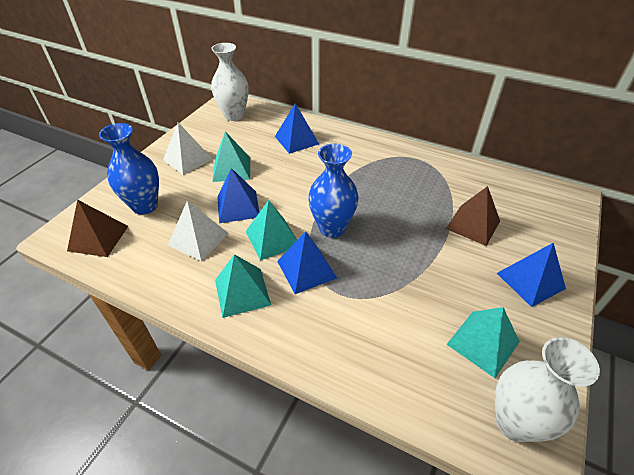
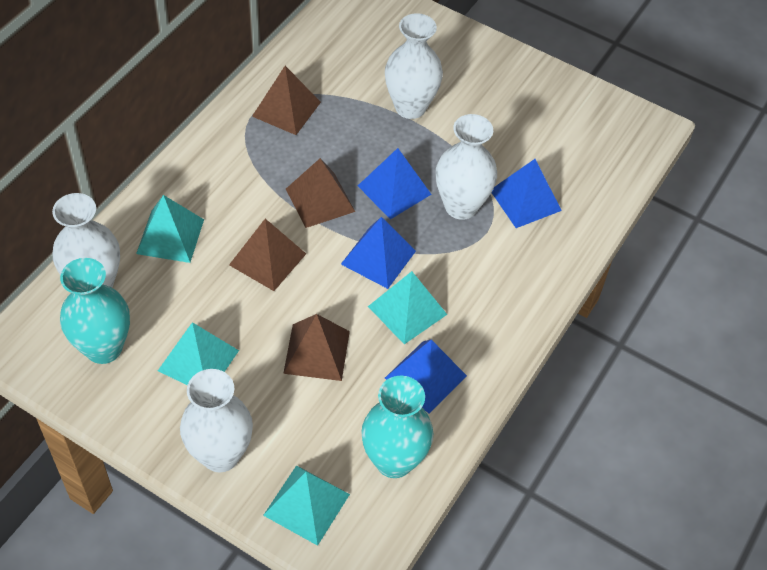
blue vase: [99,123,159,215] [308,144,359,238] = 2 -> none = 0
brown pyramid: [67,200,128,257] [446,186,500,246] = 2 -> [229,219,306,291] [252,66,321,135] [283,314,350,381] [286,158,355,228] = 4
turquoise vase: none = 0 -> [60,258,130,364] [361,376,433,478] = 2
white pyramid: [163,122,213,175] [168,200,229,261] = 2 -> none = 0
white vase: [211,43,249,121] [495,337,600,442] = 2 -> [52,193,120,288] [180,369,253,472] [385,13,443,119] [436,114,497,220] = 4

